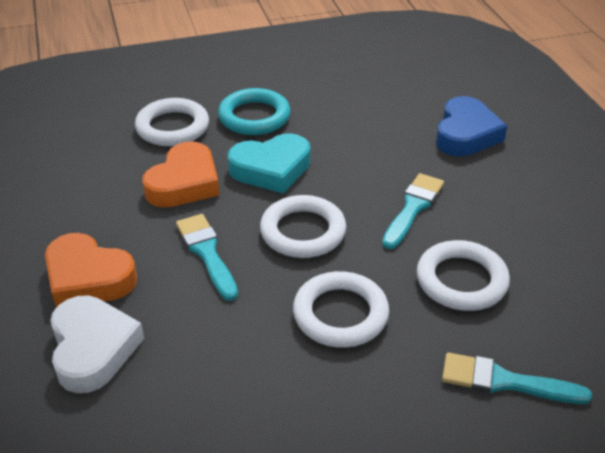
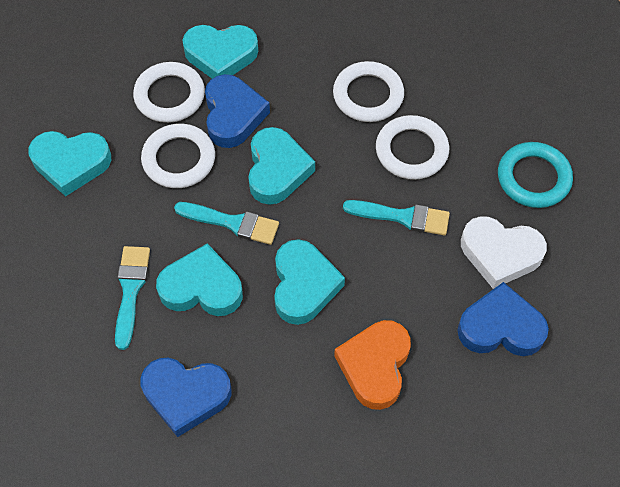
blue heart: [436,96,508,156] = 1 -> [141,358,231,437] [205,74,270,148] [457,282,549,356] = 3
orange heart: [45,233,137,308] [142,141,219,208] = 2 -> [334,320,411,410] = 1
turquoise heart: [228,133,311,193] = 1 -> [28,131,111,197] [156,243,243,316] [182,25,258,79] [248,127,315,205] [274,239,345,325] = 5

